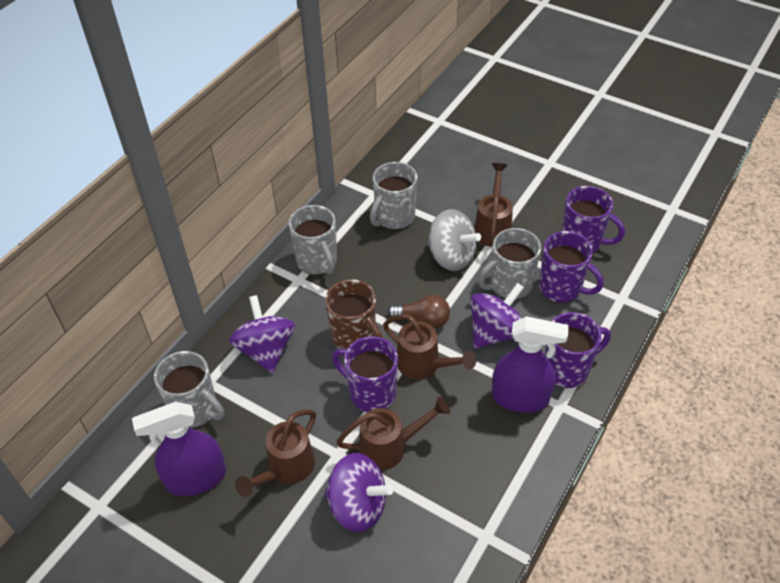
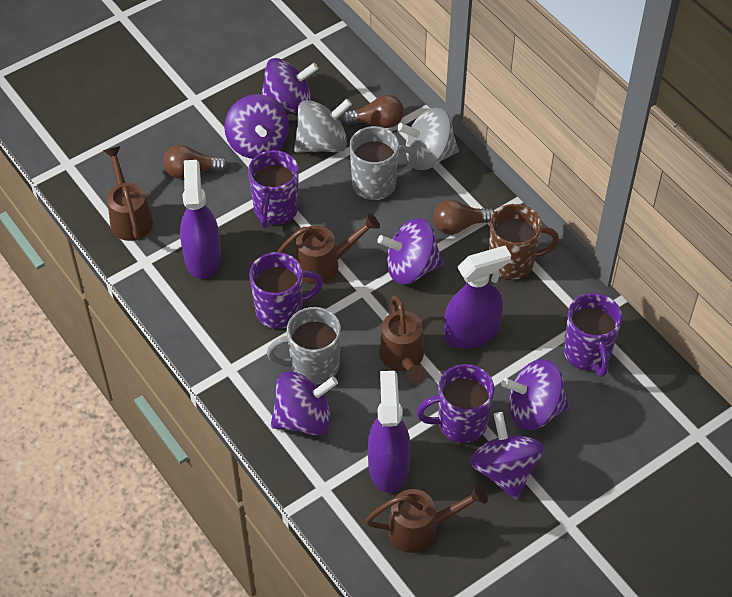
brown light bulb: [388,295,450,329] = 1 -> [163,145,228,179] [342,95,404,128] [433,200,495,235] = 3
grey mug: [154,351,224,428] [289,205,337,275] [370,162,418,230] [478,228,541,299] = 4 -> [267,307,341,385] [349,126,418,201] = 2
grey spinning top: [427,209,481,271] = 1 -> [294,99,352,152] [397,108,459,170] = 2
purple spinning top: [229,295,295,373] [324,453,393,532] [470,283,524,348] = 3 -> [224,94,289,159] [261,58,319,113] [271,371,338,436] [377,218,443,284] [470,412,544,499] [502,359,569,430] = 6
purple spray bottle: [132,402,226,496] [492,316,569,413] = 2 -> [180,160,221,279] [368,371,411,493] [444,246,511,349] = 3

